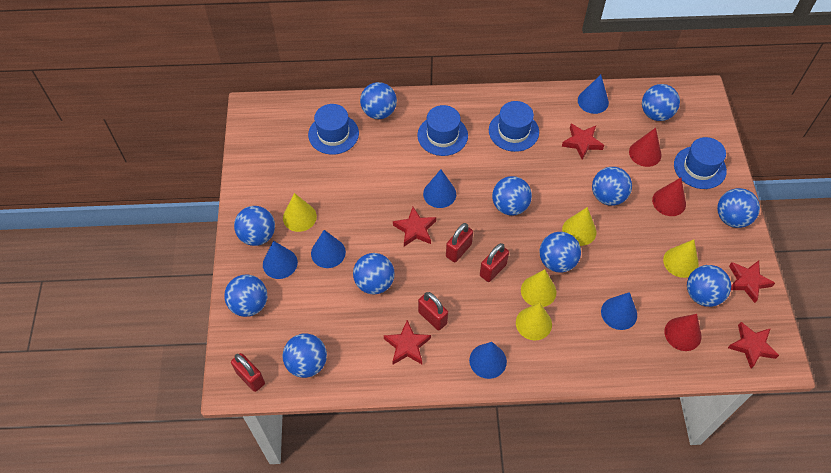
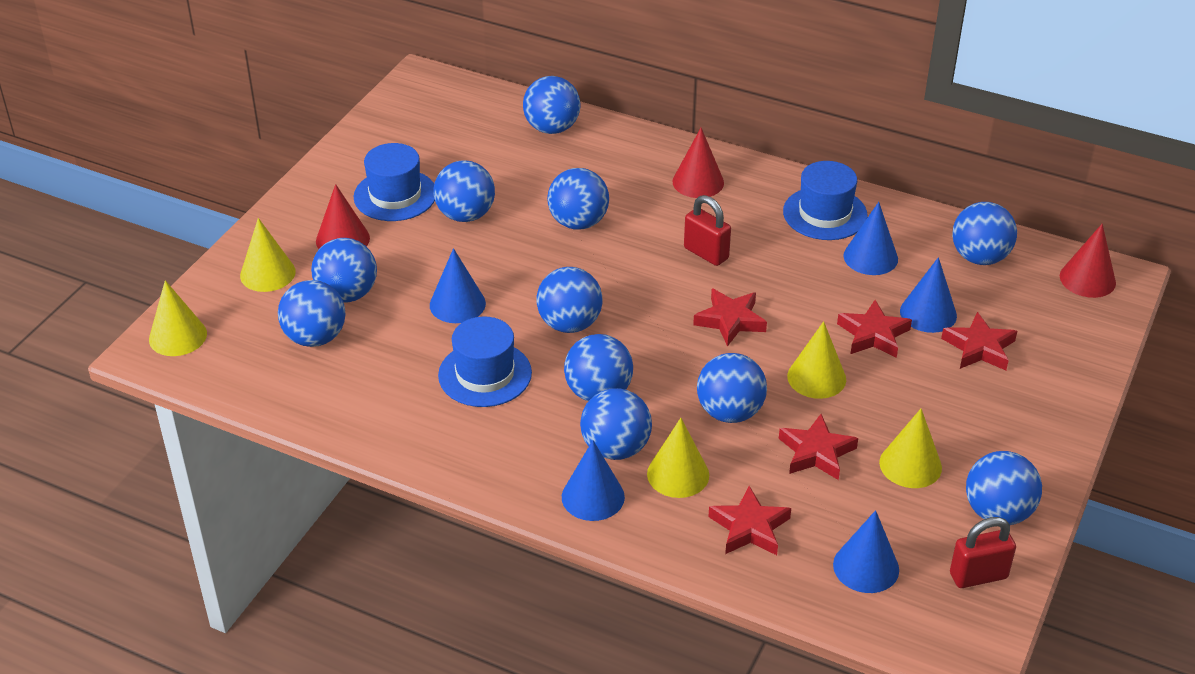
blue cone: [263,241,298,279] [311,230,346,268] [423,169,456,208] [469,342,507,379] [578,75,609,114] [601,292,637,330] = 6 -> [430,248,486,323] [562,440,625,521] [833,510,899,593] [844,202,898,275] [900,257,957,333] = 5
blue hat: [308,104,359,155] [417,105,468,156] [489,101,539,152] [674,137,727,189] = 4 -> [353,143,435,221] [438,317,532,407] [783,161,868,240] = 3
red padlock: [231,353,265,392] [418,292,448,331] [446,223,473,262] [480,243,509,282] = 4 -> [684,195,731,266] [950,517,1016,588] = 2

